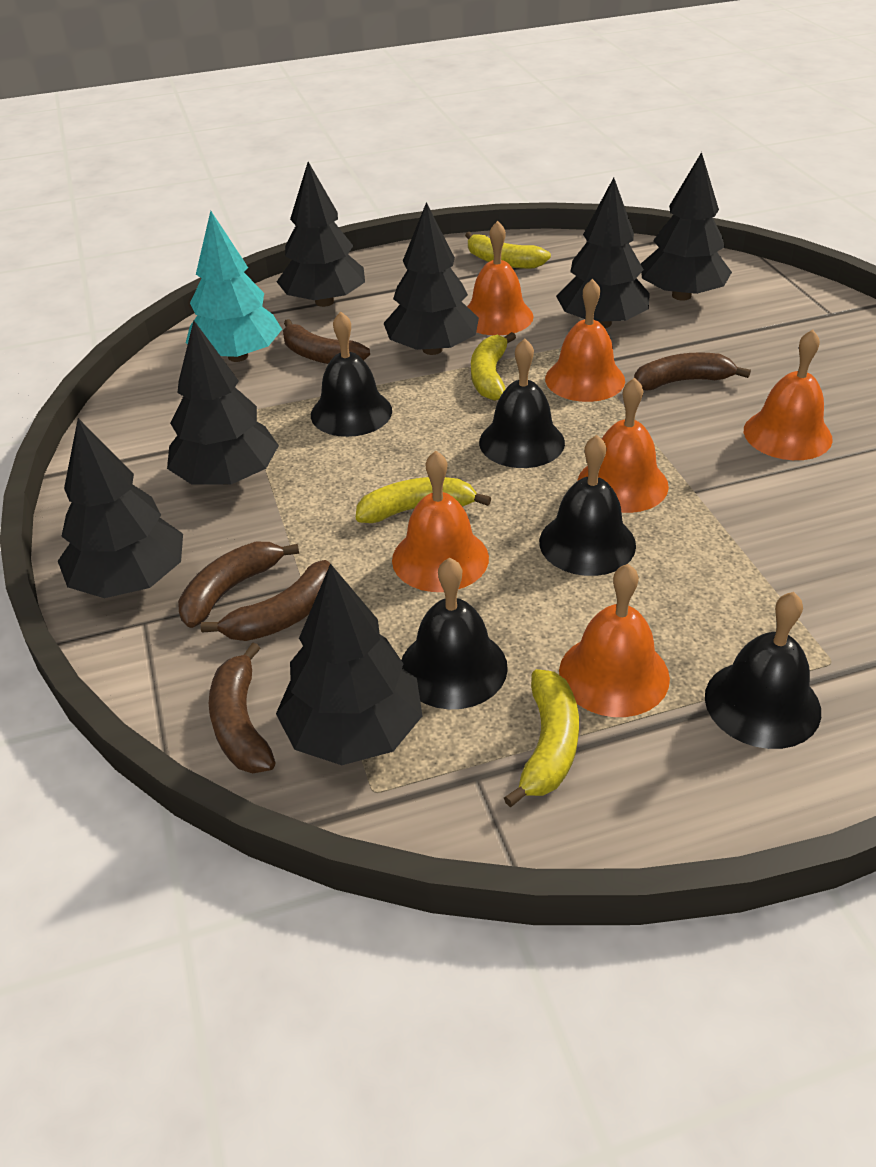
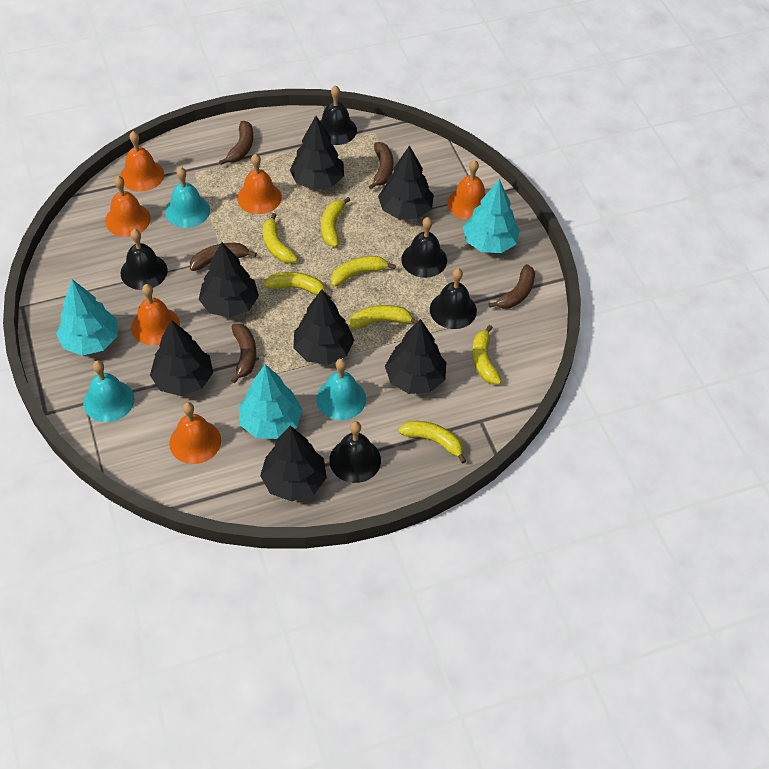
turquoise bell: none = 0 -> [83,360,134,422] [165,167,210,228] [316,359,366,420] = 3
turquoise tree: [186,211,282,362] = 1 -> [56,279,118,356] [238,364,302,439] [463,179,520,253] = 3
yellow banana: [356,477,491,523] [465,232,551,269] [471,332,516,401] [504,669,579,807] = 4 -> [263,213,298,263] [264,272,331,299] [321,197,350,247] [331,256,396,286] [349,305,418,328] [398,421,466,464] [472,325,502,384] = 7

